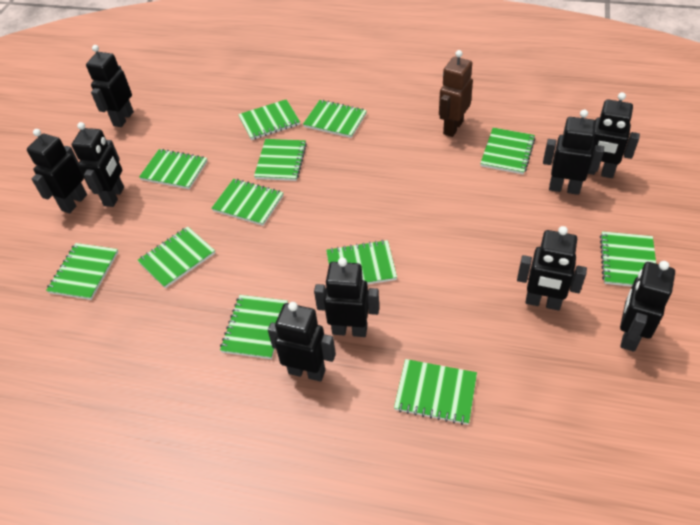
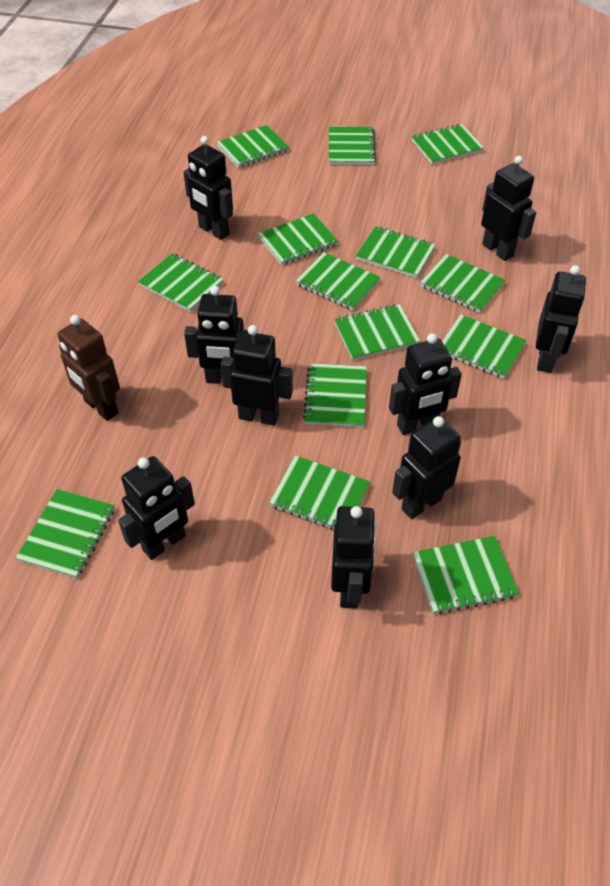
green notebook: [46,243,118,300] [137,226,215,288] [139,149,207,189] [211,179,283,226] [220,295,288,359] [238,99,300,140] [254,139,307,181] [303,100,367,138] [326,240,397,284] [394,359,477,425] [480,128,535,174] [600,231,656,287] = 12 -> [16,489,115,579] [138,253,224,312] [217,125,289,168] [258,213,338,266] [269,455,370,530] [296,252,381,310] [303,363,367,427] [329,127,376,165] [334,304,420,360] [356,226,436,278] [412,124,484,164] [413,536,519,615] [420,254,505,313] [442,314,526,379] = 14

